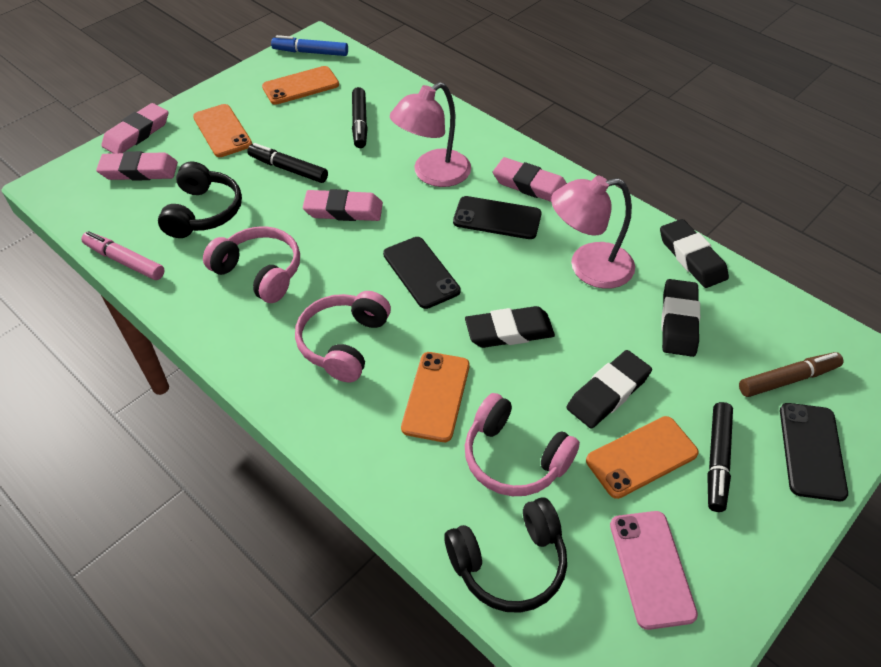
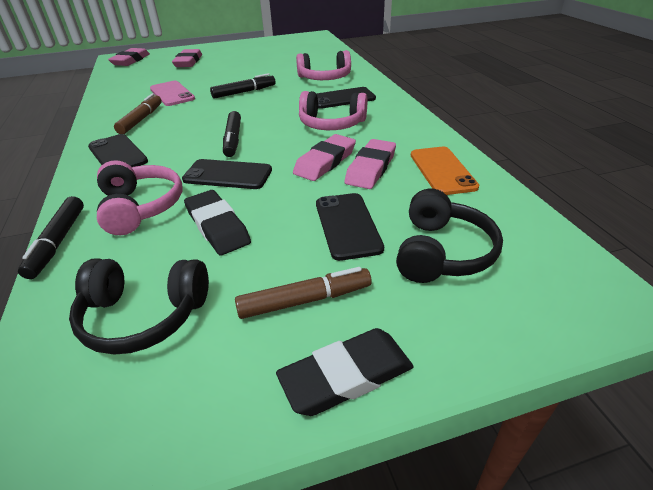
black eraser: [465,306,555,348] [567,350,652,429] [660,219,729,288] [661,279,700,357] = 4 -> [184,190,251,255] [276,328,414,416] = 2
black phone: [383,237,461,309] [453,196,542,239] [780,403,848,501] = 3 -> [88,134,148,167] [182,159,272,189] [316,87,376,109] [316,193,384,261] = 4
blue marker: [271,35,348,56] = 1 -> none = 0
brown marker: [739,352,844,397] = 1 -> [114,93,162,134] [235,267,372,319] = 2
orange phone: [193,104,252,157] [262,66,339,105] [401,352,470,442] [586,416,699,499] = 4 -> [411,147,479,195] = 1
pink lamp: [390,82,471,187] [551,175,635,289] = 2 -> none = 0
pink marker: [81,231,165,280] = 1 -> none = 0

